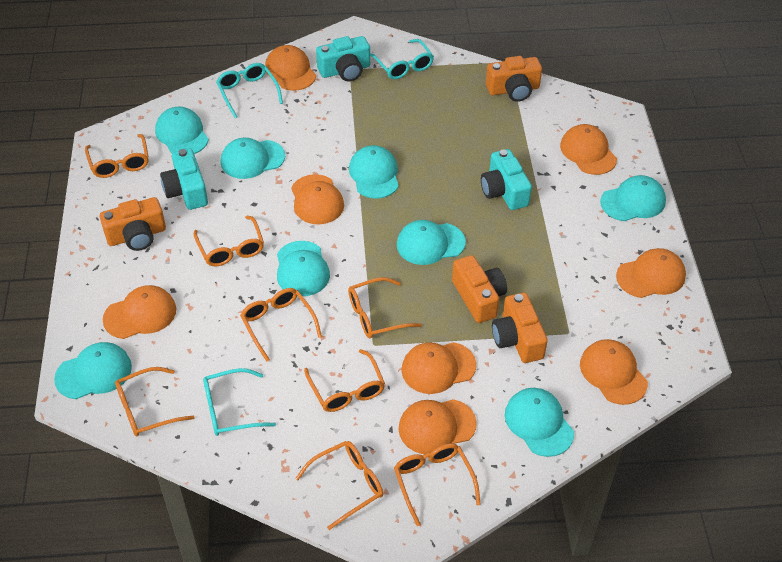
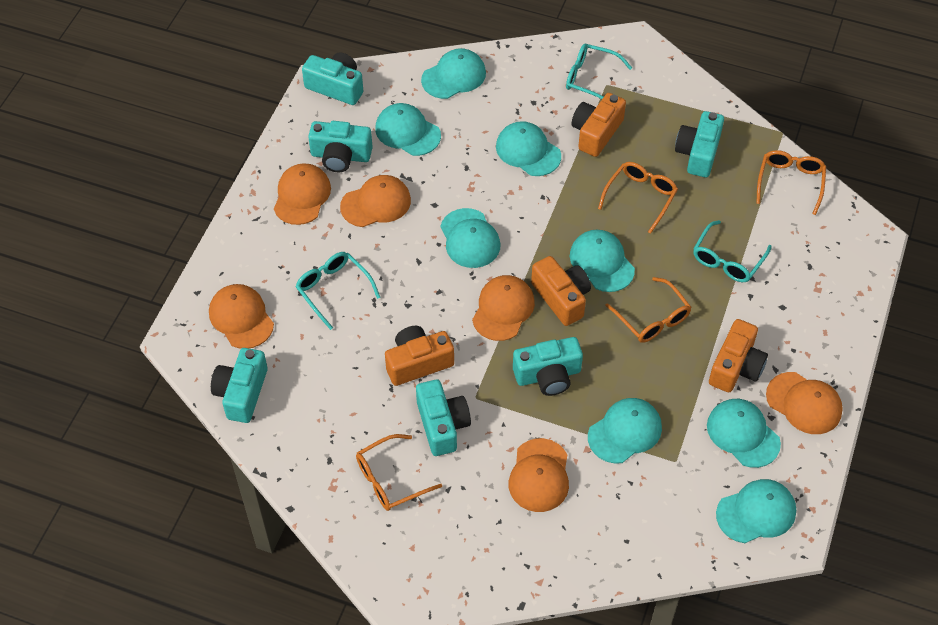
orange cap: [103,285,176,339] [265,45,316,91] [291,174,344,224] [398,399,477,454] [402,342,476,394] [560,124,617,175] [580,339,648,405] [616,248,686,298] = 8 -> [209,284,274,348] [274,163,331,225] [340,175,411,227] [472,275,535,341] [508,438,569,512] [766,372,843,434] = 6
orange glasses: [85,134,149,178] [115,367,195,437] [193,215,264,266] [240,288,322,362] [295,441,383,530] [304,349,385,412] [348,277,422,339] [394,443,481,526] = 8 -> [356,434,442,511] [598,162,678,234] [605,277,691,343] [756,150,826,215] = 4
turquoise camera: [160,148,208,210] [316,36,370,81] [481,149,532,210] = 3 -> [211,348,268,423] [302,52,363,105] [308,121,373,172] [416,380,471,456] [513,337,583,396] [675,111,724,177] = 6

